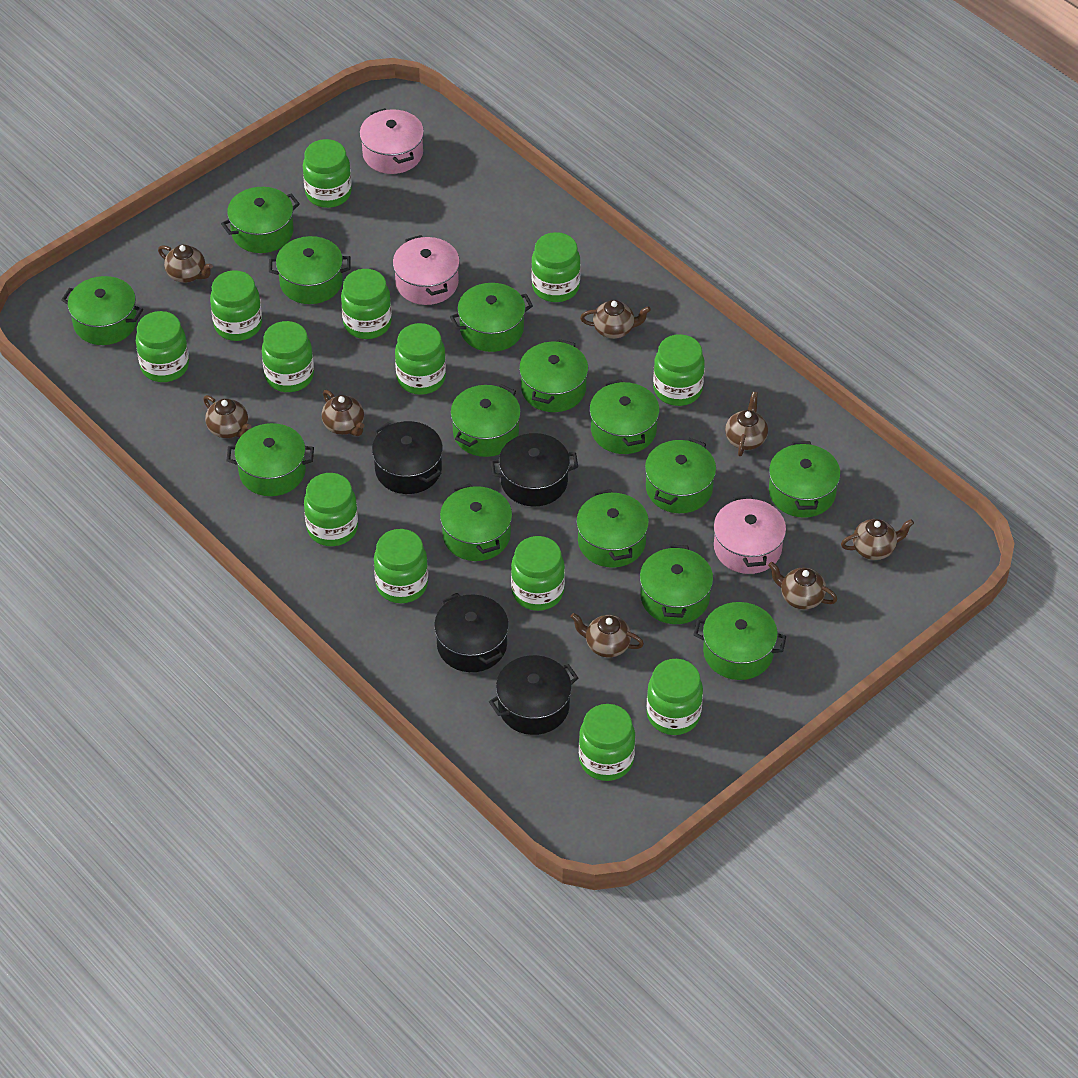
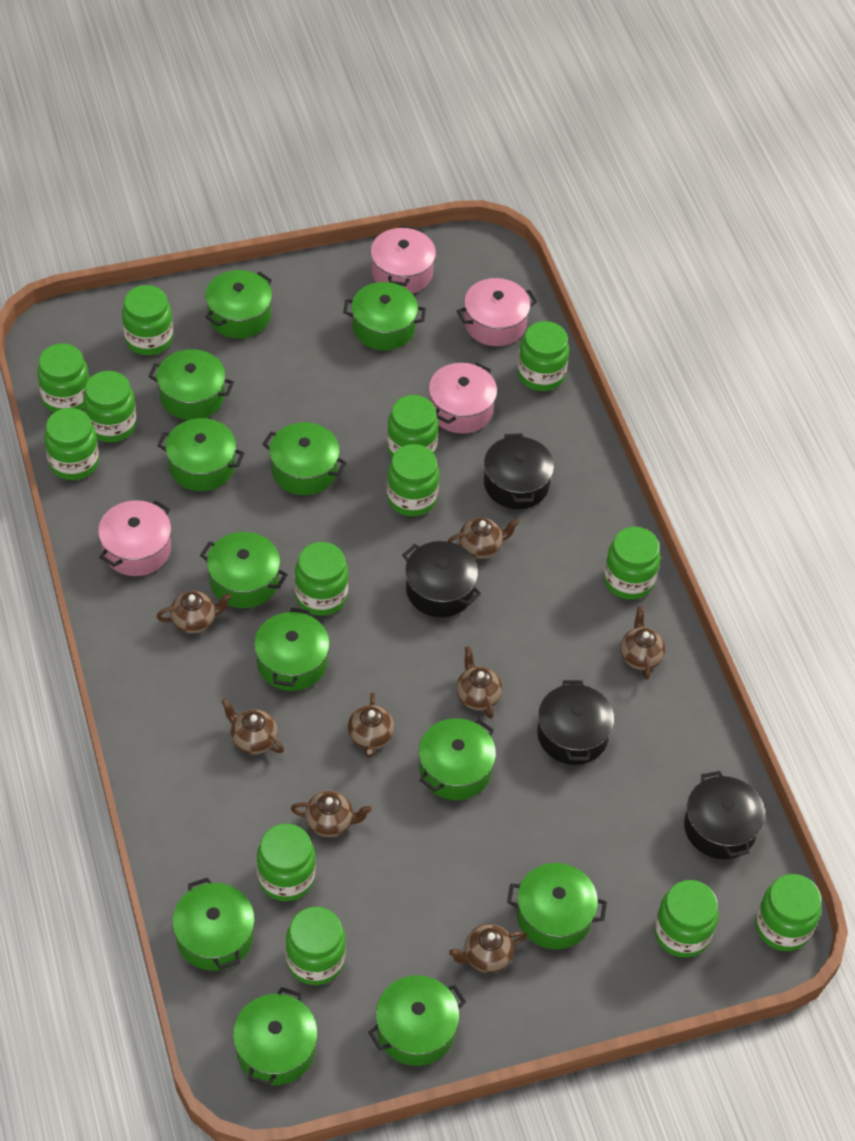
green pot: [61,276,143,345] [221,187,300,253] [227,423,314,496] [269,236,350,304] [440,483,512,561] [450,283,533,352] [450,384,521,457] [519,339,588,412] [576,489,649,568] [589,379,660,454] [640,544,713,624] [645,438,716,513] [694,602,786,680] [769,441,840,518] = 14 -> [148,349,234,420] [157,418,245,491] [172,877,255,971] [200,532,288,608] [205,270,272,338] [233,987,318,1086] [254,608,330,691] [263,422,347,495] [343,282,426,350] [368,975,466,1066] [419,718,496,800] [507,863,607,949] = 12
pink pot: [360,108,424,174] [393,235,460,305] [713,495,786,574] = 3 -> [98,500,171,576] [370,225,436,293] [429,362,497,434] [457,278,537,346] = 4

